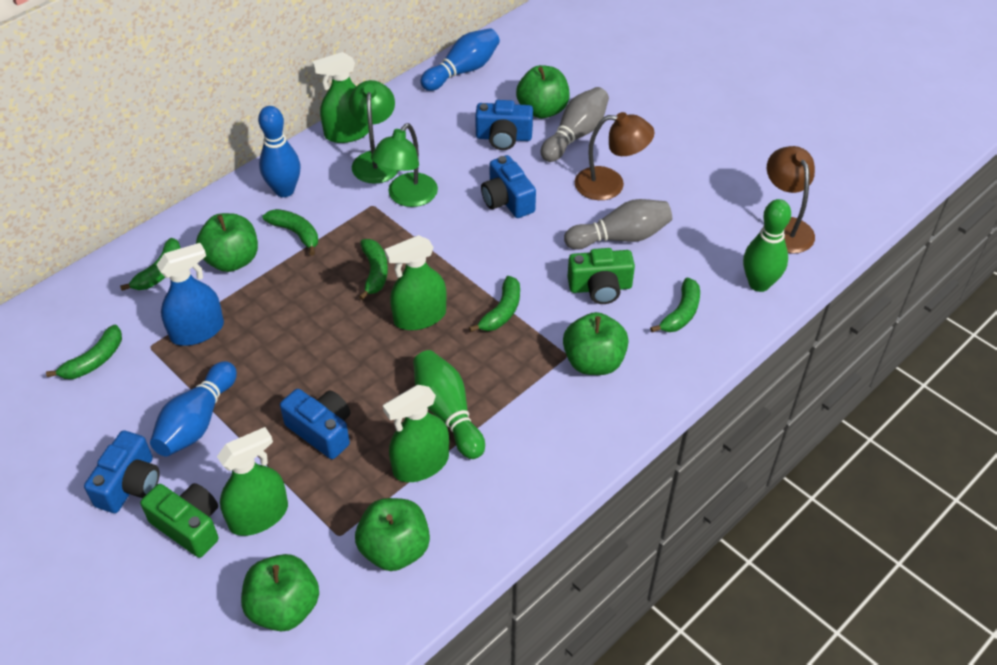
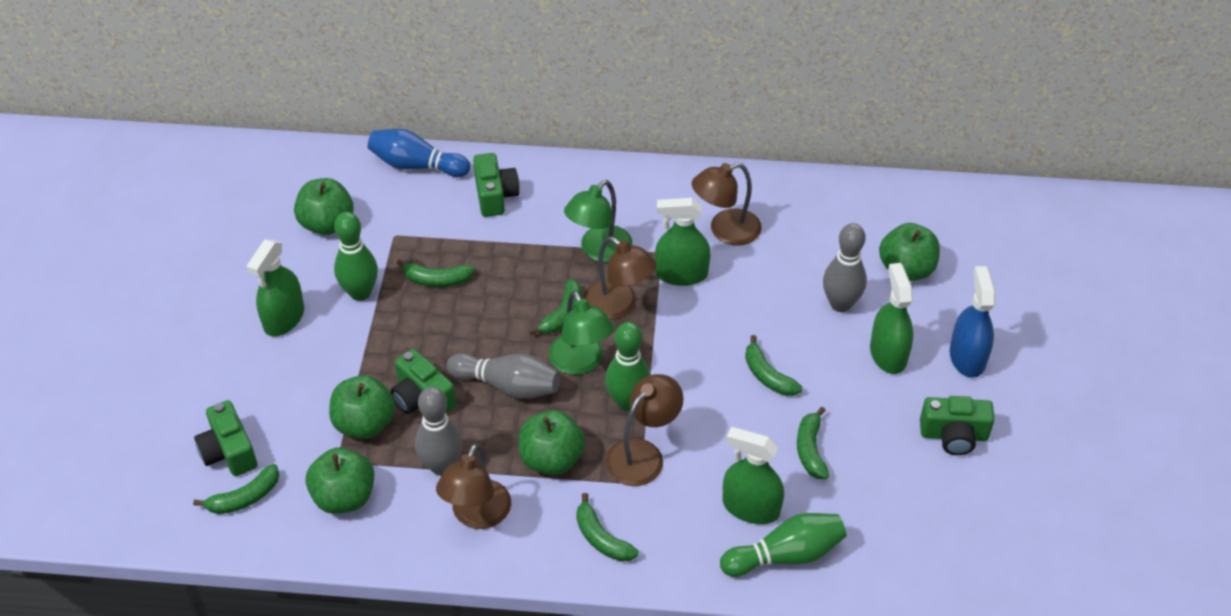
blue bowling pin: [150,361,237,456] [258,106,301,197] [420,28,500,91] = 3 -> [368,129,470,177] = 1
blue camera: [84,431,160,513] [280,389,350,459] [475,100,533,150] [481,155,536,218] = 4 -> none = 0
brown lamp: [574,112,655,200] [767,146,815,254] = 2 -> [436,444,511,529] [583,237,657,320] [605,374,684,486] [692,163,762,246] = 4
green bowling pin: [413,350,485,459] [743,199,791,292] = 2 -> [334,212,378,301] [605,322,650,411] [720,513,847,577] = 3
green camera: [140,483,219,558] [568,248,635,304] = 2 -> [194,400,257,476] [391,349,456,414] [473,153,520,217] [920,396,995,455] = 4
grey bowling pin: [541,87,609,162] [564,199,672,250] = 2 -> [415,387,463,476] [447,353,560,399] [823,223,867,312] = 3

